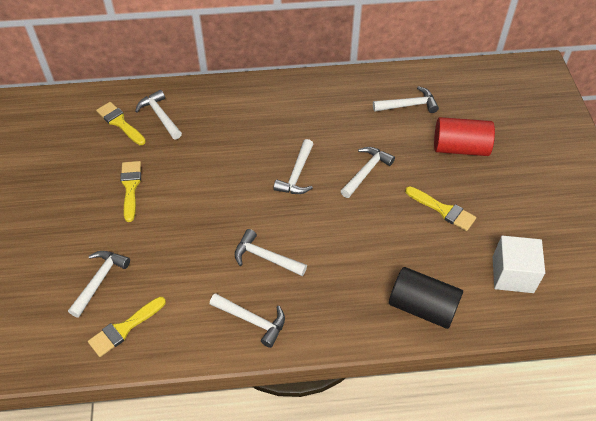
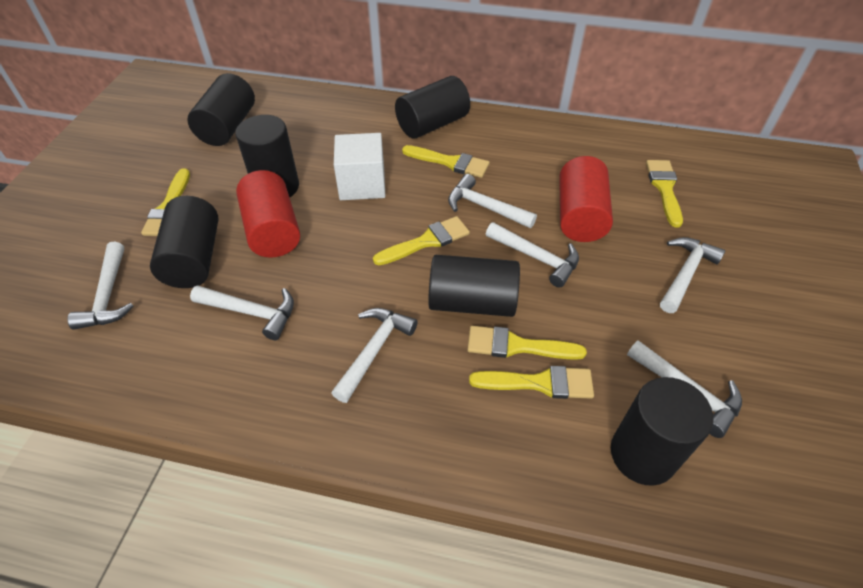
black cylinder: [389,267,463,329] = 1 -> [150,196,219,288] [187,73,255,146] [236,115,299,197] [395,76,470,139] [428,255,520,317] [611,377,713,486] = 6
red cylinder: [434,117,495,156] = 1 -> [236,170,300,258] [559,156,613,242] = 2
yellow brush: [88,297,166,357] [96,102,146,145] [120,161,141,222] [405,186,476,231] = 4 -> [141,168,190,236] [373,216,470,265] [402,145,490,178] [467,326,587,360] [469,366,594,399] [646,160,683,227] = 6

